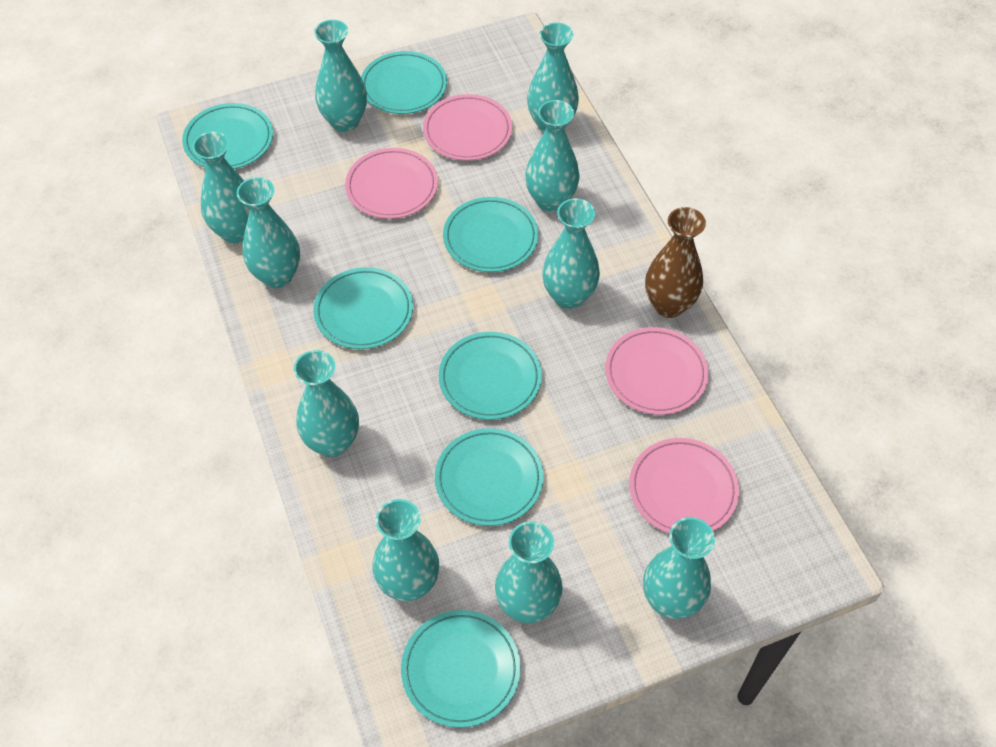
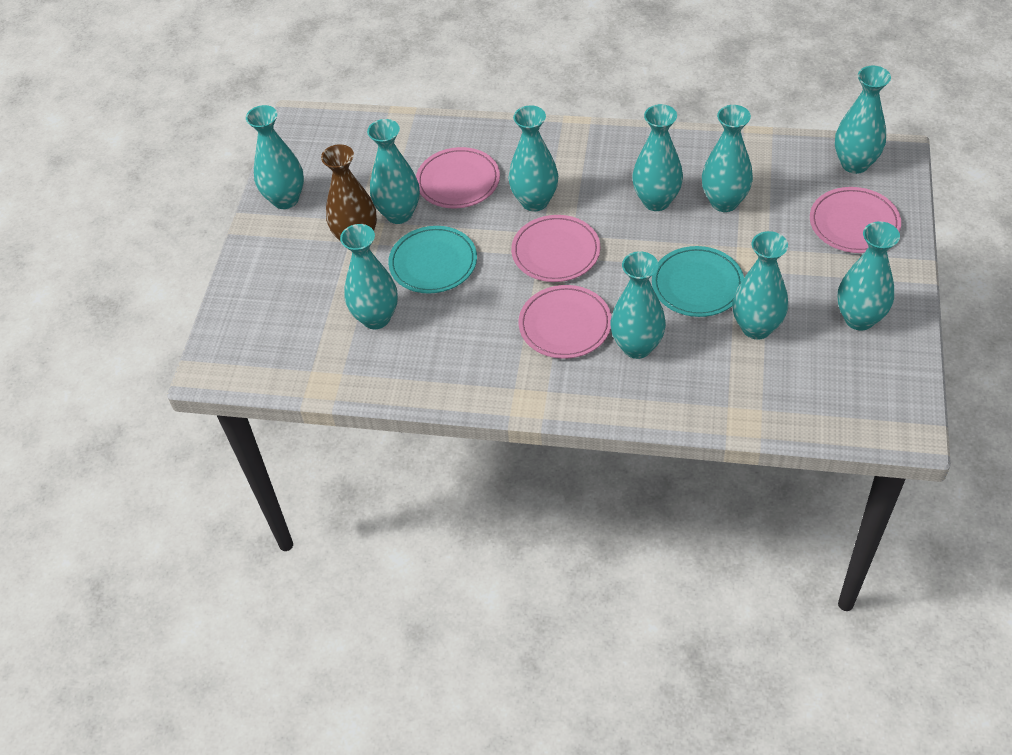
turquoise plate: [182,103,273,169] [313,267,413,349] [361,51,447,114] [401,610,521,728] [435,428,544,526] [439,332,542,420] [443,197,538,272] = 7 -> [388,226,477,294] [652,246,744,317] = 2

